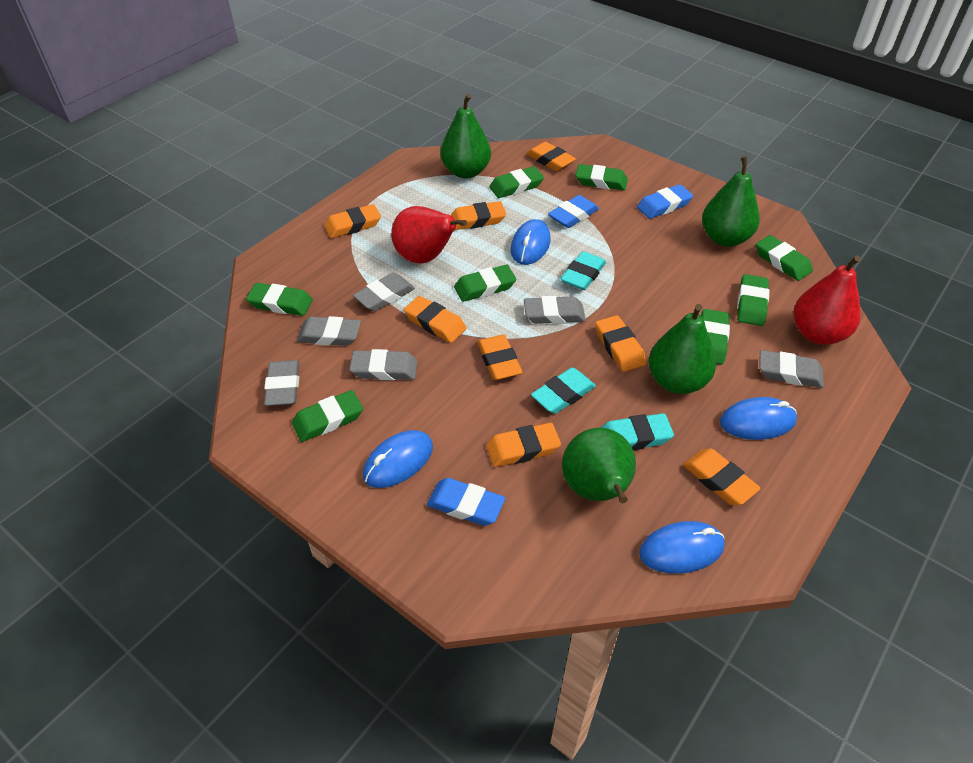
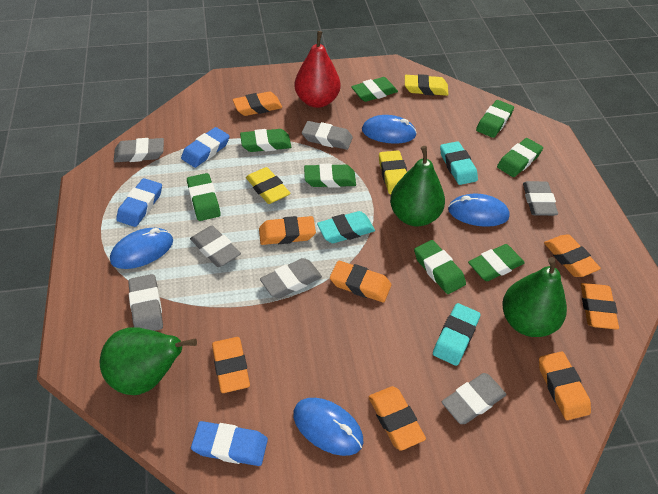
green pear: [441,94,491,178] [562,428,636,503] [648,304,716,394] [702,156,760,247] = 4 -> [100,327,197,395] [390,146,445,226] [502,257,567,337] = 3
grey eraser: [264,360,299,406] [297,316,361,346] [349,349,417,380] [353,273,415,311] [524,296,586,324] [759,350,824,388] = 6 -> [114,138,164,162] [128,274,163,331] [190,226,241,267] [260,258,322,298] [302,121,353,150] [442,373,506,424] [523,181,558,216] = 7
red pear: [391,206,467,264] [794,255,861,345] = 2 -> [295,31,341,108] = 1
yellow eraser: none = 0 -> [246,167,290,204] [379,150,407,194] [405,74,449,96] = 3

